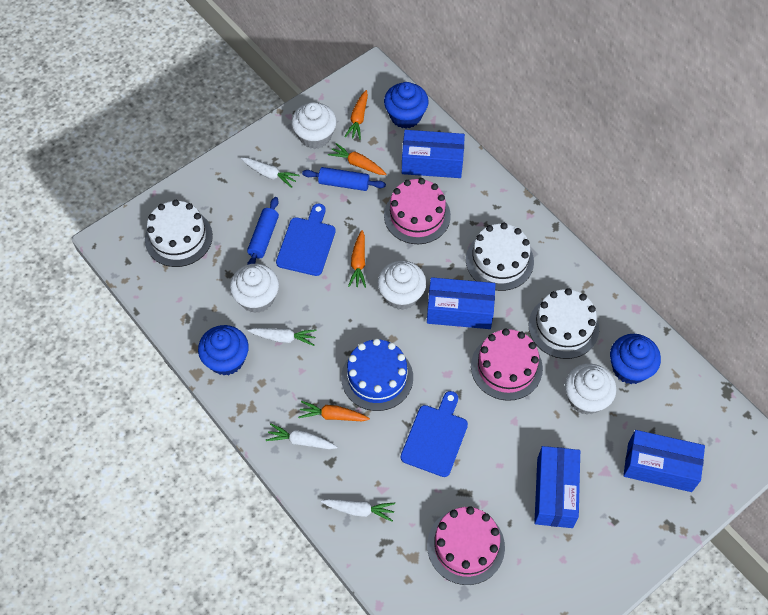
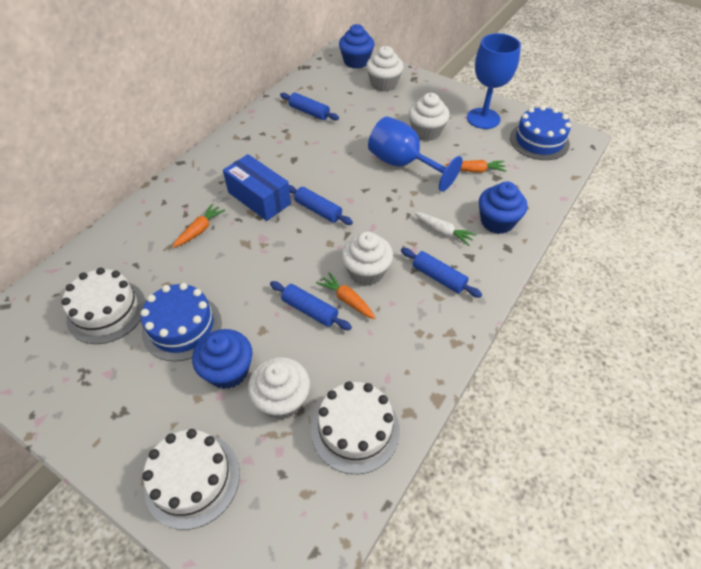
blue box: [402,130,465,178] [427,277,496,329] [534,446,580,528] [623,430,705,492] = 4 -> [223,154,291,221] = 1
blue cake: [341,338,413,411] = 1 -> [140,283,222,362] [510,105,571,160] = 2
blue cutting board: [276,204,336,276] [401,391,468,477] = 2 -> none = 0
blue goblet: none = 0 -> [368,116,463,192] [467,33,521,129] = 2
blue rolling pin: [247,197,279,265] [302,167,386,191] = 2 -> [270,281,352,330] [280,93,339,120] [289,185,353,225] [401,248,482,298] = 4
orange carrot: [298,401,370,421] [328,143,386,175] [344,90,368,140] [348,230,366,288] = 4 -> [173,204,225,248] [316,272,376,319] [445,160,506,173] = 3
pink cake: [384,178,451,244] [427,506,505,585] [471,328,543,401] = 3 -> none = 0
white carrot: [241,157,299,188] [248,328,317,346] [266,423,338,449] [321,499,395,522] = 4 -> [414,212,477,246] = 1

